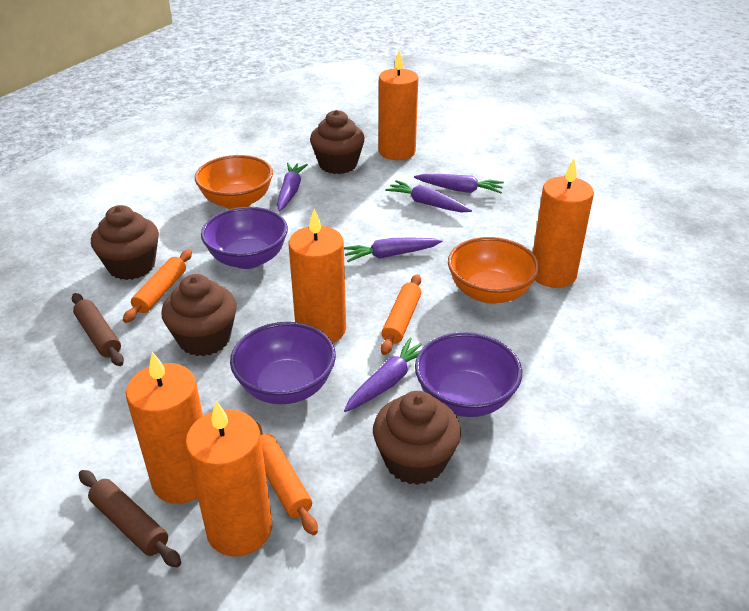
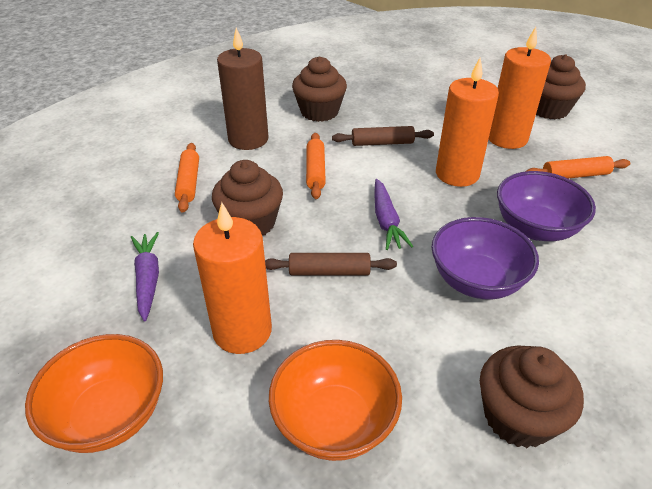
brown candle: none = 0 -> [217,28,268,150] = 1
orange candle: [126,352,203,504] [185,401,272,557] [289,209,346,343] [379,51,418,160] [533,159,594,288] = 5 -> [193,202,272,354] [436,57,499,187] [489,27,551,149] = 3
purple bowl: [201,207,288,269] [230,322,336,404] [415,332,522,417] = 3 -> [432,217,539,299] [497,171,596,241] = 2
purple carrot: [277,163,308,211] [344,238,442,262] [344,338,422,412] [385,180,472,213] [414,174,504,193] = 5 -> [131,232,159,321] [375,179,413,250] = 2

